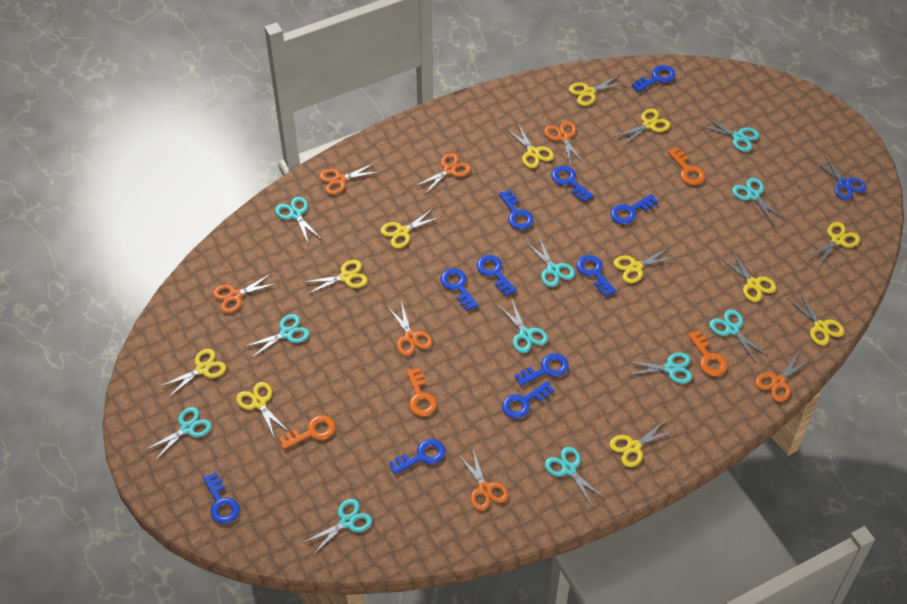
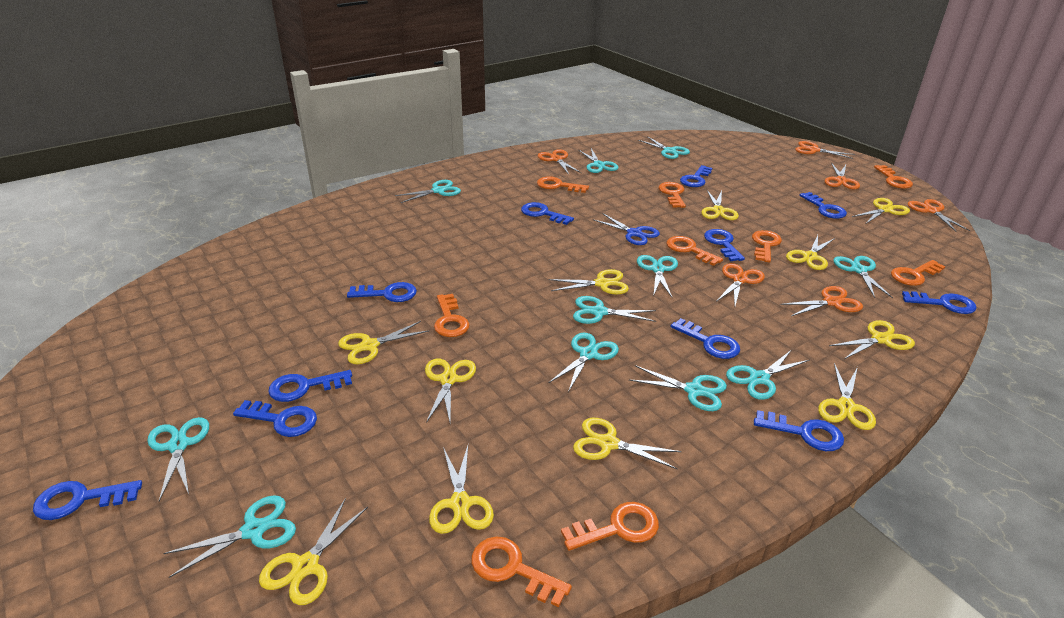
orange key: [279,415,335,449] [406,368,437,416] [668,147,705,185] [688,330,727,376] = 4 -> [434,294,470,337] [472,537,572,607] [537,176,589,193] [561,502,659,551] [659,182,686,208] [666,236,723,266] [752,230,782,262] [874,165,913,189] [891,260,945,286] = 9
orange scissors: [213,273,278,313] [319,162,380,194] [387,301,432,356] [414,153,471,195] [458,449,508,511] [544,121,584,166] [755,350,812,402] = 7 -> [537,149,582,175] [716,263,765,306] [780,286,863,316] [795,141,855,159] [825,163,860,189] [908,199,970,231] = 6
yellow scissors: [161,349,226,398] [236,382,289,439] [304,260,368,294] [380,209,441,248] [506,124,554,168] [569,75,627,106] [609,421,677,467] [614,109,670,146] [614,247,677,283] [720,252,776,302] [788,293,844,345] [806,222,860,266] = 12 -> [259,498,368,605] [338,321,429,364] [425,359,476,423] [429,446,494,534] [549,269,629,294] [573,418,682,469] [701,190,739,220] [786,235,835,270] [818,363,876,430] [829,320,915,359] [852,198,910,224] = 11

